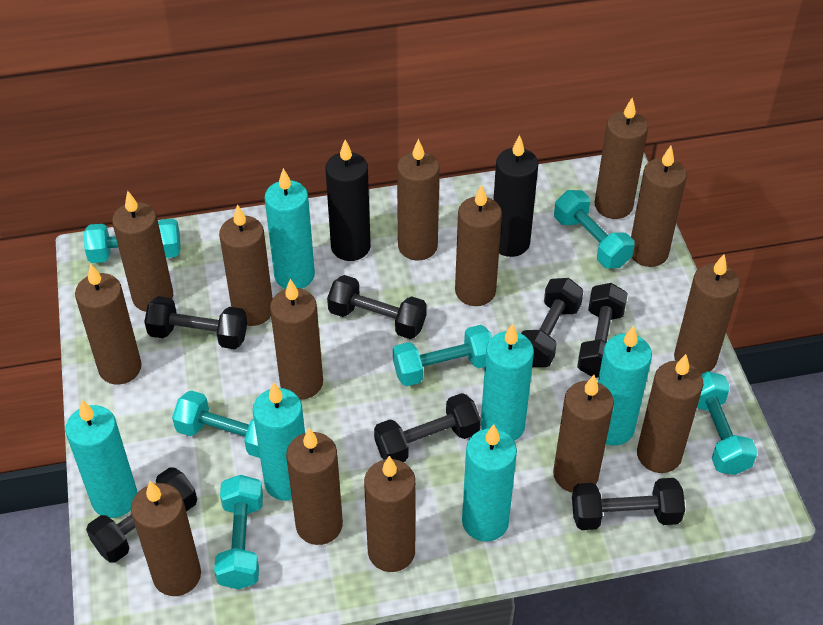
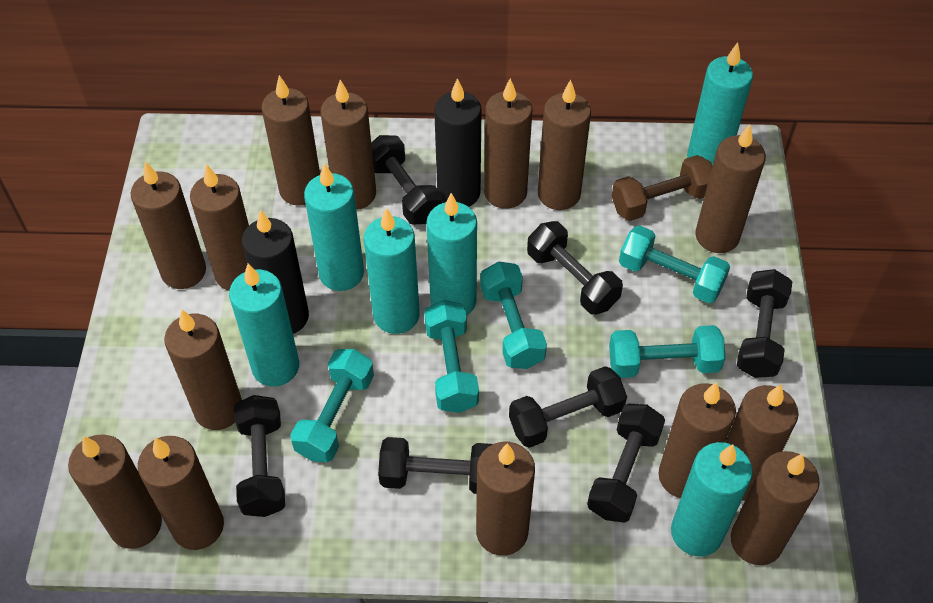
brown dumbbell: none = 0 -> [612,155,712,221] = 1
turquoise dumbbell: [84,219,181,263] [172,390,260,458] [214,475,263,589] [393,325,492,386] [554,190,635,268] [697,371,758,475] = 6 -> [290,349,374,462] [424,300,479,413] [480,261,547,369] [609,325,726,378] [619,226,730,303] = 5

